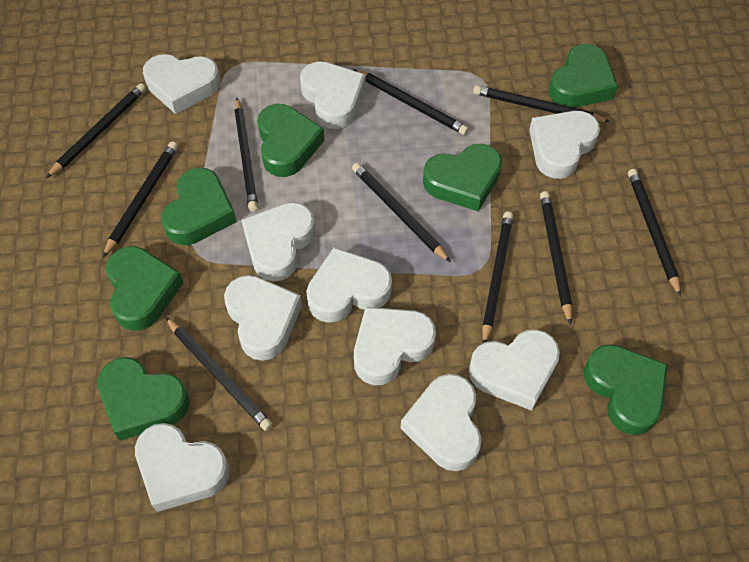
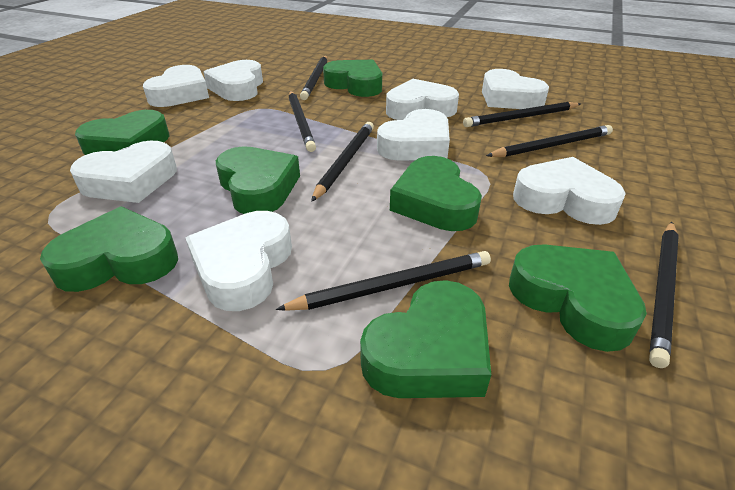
black pencil: [46,83,146,178] [103,142,178,258] [166,317,273,431] [234,98,258,212] [352,163,451,262] [353,69,469,135] [473,85,610,122] [482,212,513,343] [540,191,572,325] [628,169,681,297] = 10 -> [276,251,491,311] [289,91,316,152] [300,56,327,100] [311,122,374,202] [463,102,581,127] [486,125,613,157] [649,221,679,368] = 7
white heart: [135,423,230,512] [143,54,220,114] [224,275,302,361] [242,202,315,281] [300,61,366,129] [306,247,392,323] [354,307,436,385] [400,374,482,471] [469,329,560,411] [529,111,600,179] = 10 -> [70,141,177,203] [143,65,209,107] [186,211,292,311] [204,60,263,101] [377,109,450,161] [386,79,459,120] [482,69,549,109] [513,157,626,225] = 8

